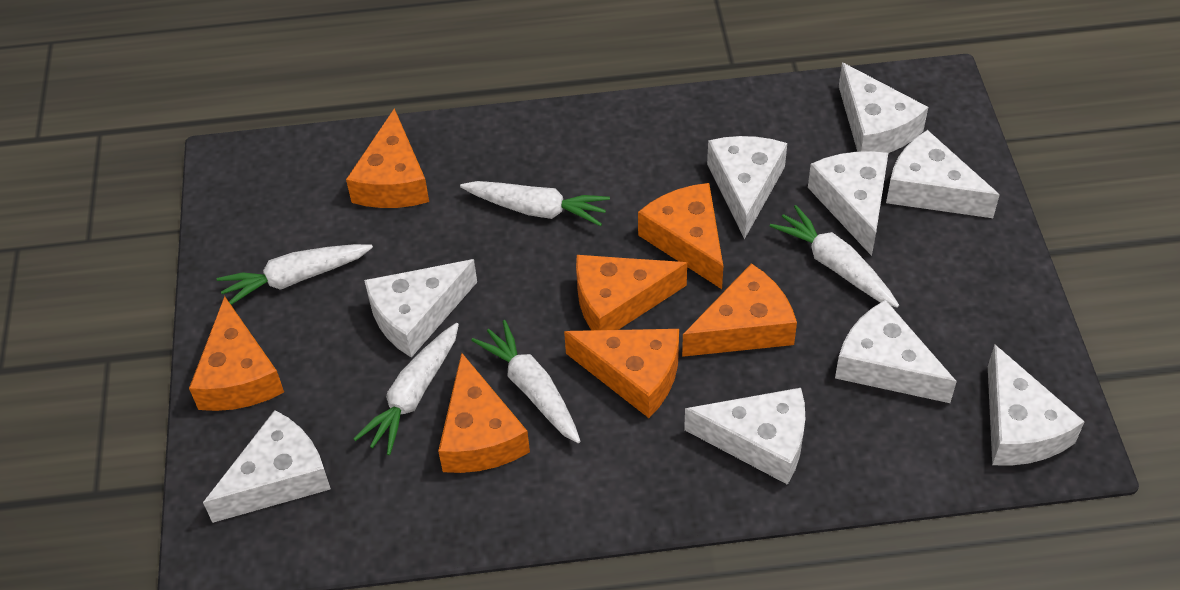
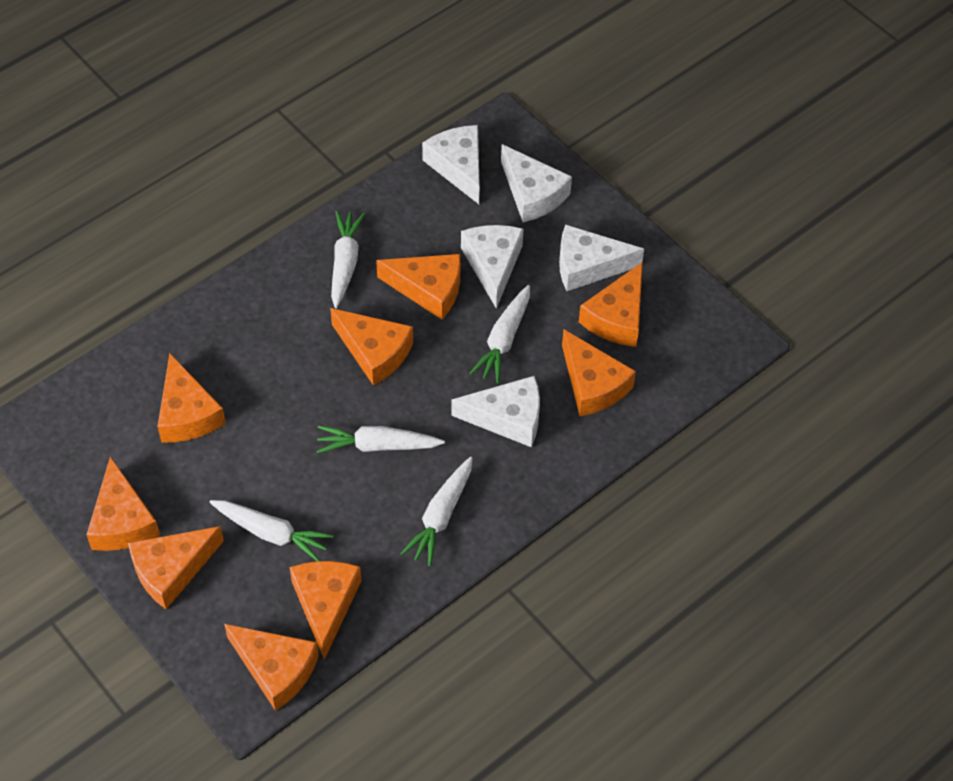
orange cheese: [189,296,284,411] [346,108,429,208] [438,353,530,473] [564,329,679,418] [576,255,687,330] [638,183,723,289] [682,263,797,357] = 7 -> [87,456,160,551] [128,526,224,609] [157,353,226,443] [224,624,319,711] [290,561,361,660] [330,308,413,386] [376,254,460,319] [562,329,636,416] [579,262,642,347] = 9
white cheese: [203,410,331,523] [364,259,477,358] [684,388,805,485] [707,136,787,239] [808,151,888,256] [835,300,957,403] [839,63,928,153] [886,130,1000,218] [988,345,1085,466] = 9 -> [422,125,480,204] [451,376,540,447] [461,225,523,309] [501,144,572,222] [559,224,644,291] = 5

